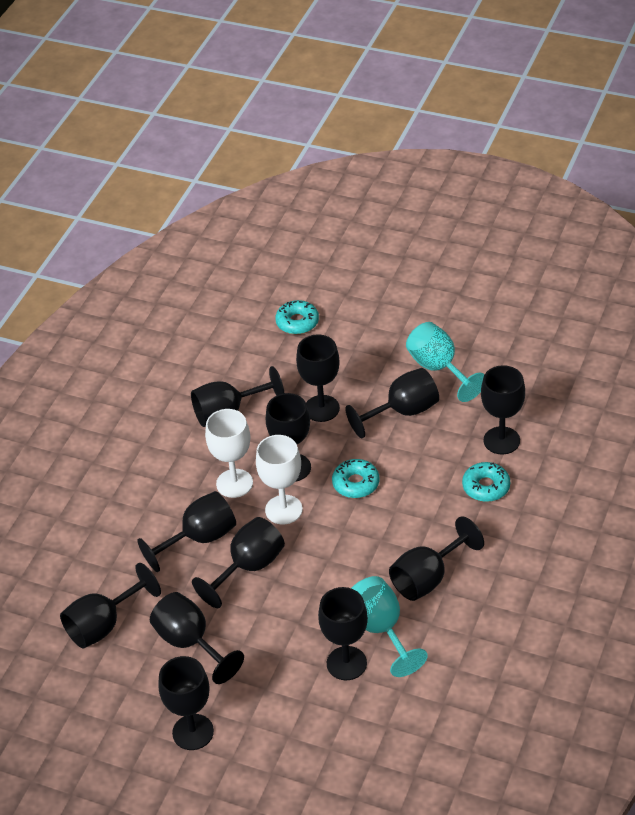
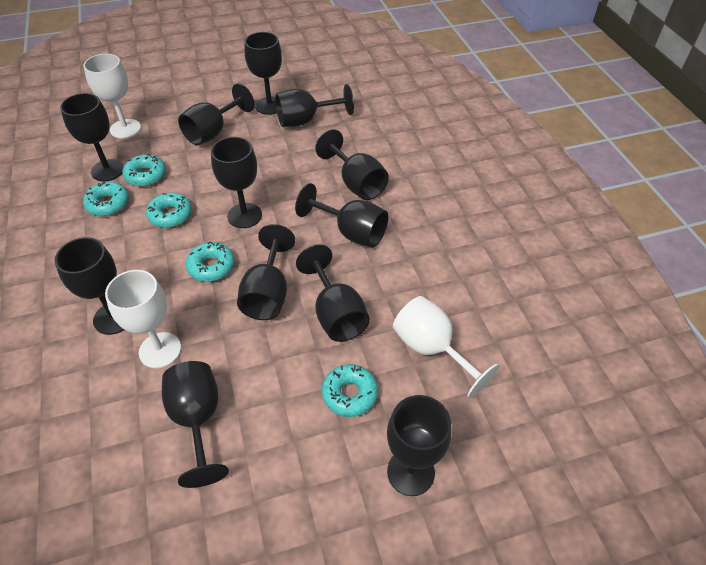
turquoise donut: [275,300,319,334] [332,459,379,498] [462,462,510,502] = 3 -> [83,181,129,216] [123,154,166,187] [146,193,192,228] [186,241,235,282] [322,364,378,417] = 5
turquoise goblet: [351,576,428,677] [406,322,485,402] = 2 -> none = 0
white goblet: [205,409,253,498] [256,435,303,524] = 2 -> [83,54,141,139] [105,270,181,368] [393,296,500,398] = 3

